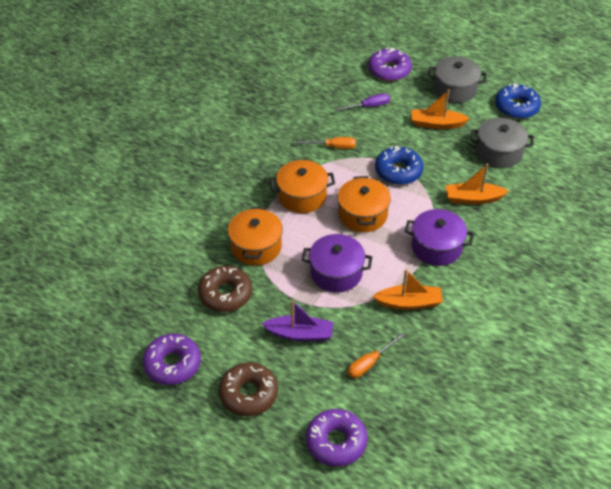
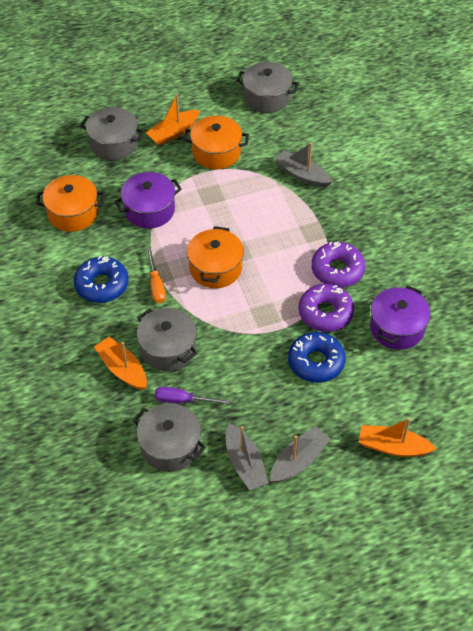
brown donut: [198,266,252,312] [219,362,278,416] = 2 -> none = 0
grey boat: none = 0 -> [226,423,269,490] [270,426,331,483] [274,143,332,188] = 3
grey pot: [428,57,487,103] [471,118,534,168] = 2 -> [80,107,144,160] [133,403,206,472] [137,308,197,371] [236,62,299,113] = 4
orange screwdriver: [296,137,356,149] [348,333,404,378] = 2 -> [147,247,166,303] = 1
purple boat: [262,300,333,341] = 1 -> none = 0
purple donut: [143,334,201,385] [306,409,367,467] [368,47,412,81] = 3 -> [299,284,354,332] [311,241,365,287] = 2

